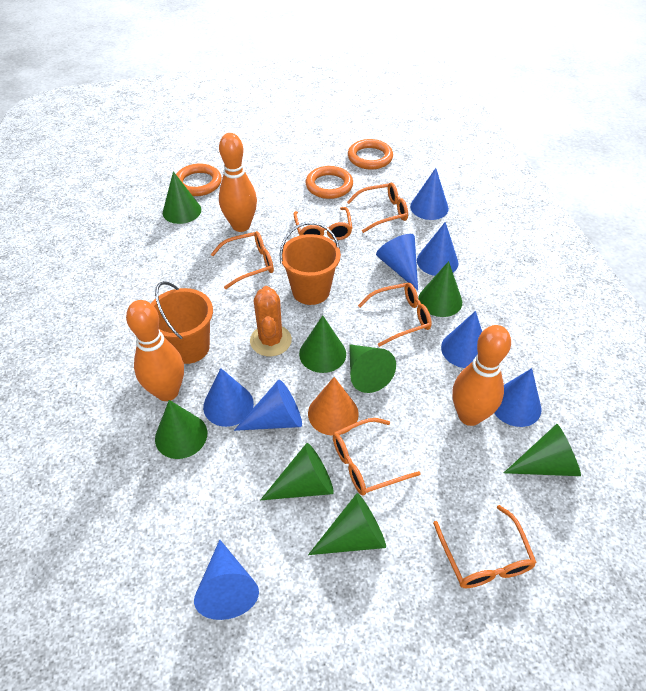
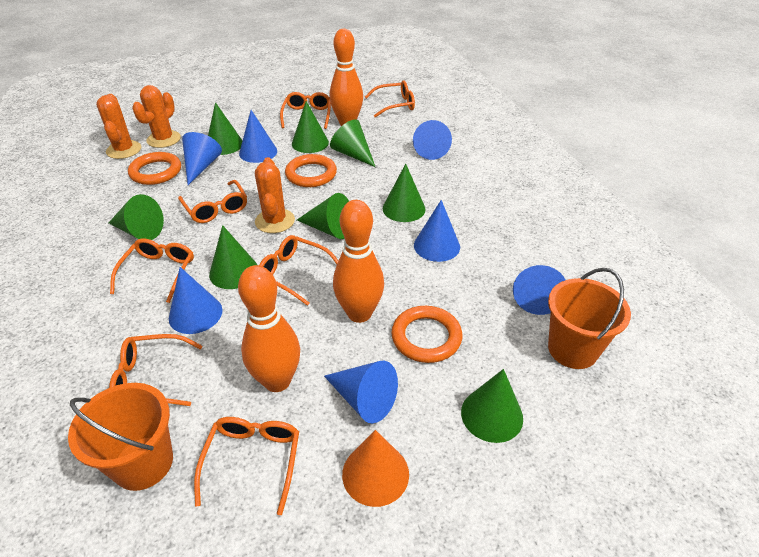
blue cone: [194,540,259,620] [203,368,254,427] [234,380,302,431] [376,234,418,290] [410,168,449,220] [417,222,459,276] [441,311,482,368] [494,368,542,427] = 8 -> [169,267,223,334] [182,132,222,185] [239,110,277,163] [324,361,398,423] [413,120,452,160] [414,200,460,262] [513,265,565,315] = 7
orange cactus: [250,286,292,356] = 1 -> [96,94,141,159] [132,85,181,148] [255,157,295,233] = 3
orange glasses: [211,231,274,289] [293,207,352,240] [333,418,421,495] [347,182,408,233] [358,283,432,347] [433,505,537,588] = 6 -> [109,334,202,406] [110,238,194,303] [178,180,247,223] [194,417,299,515] [259,235,338,306] [280,92,331,129] [365,81,415,118] = 7

